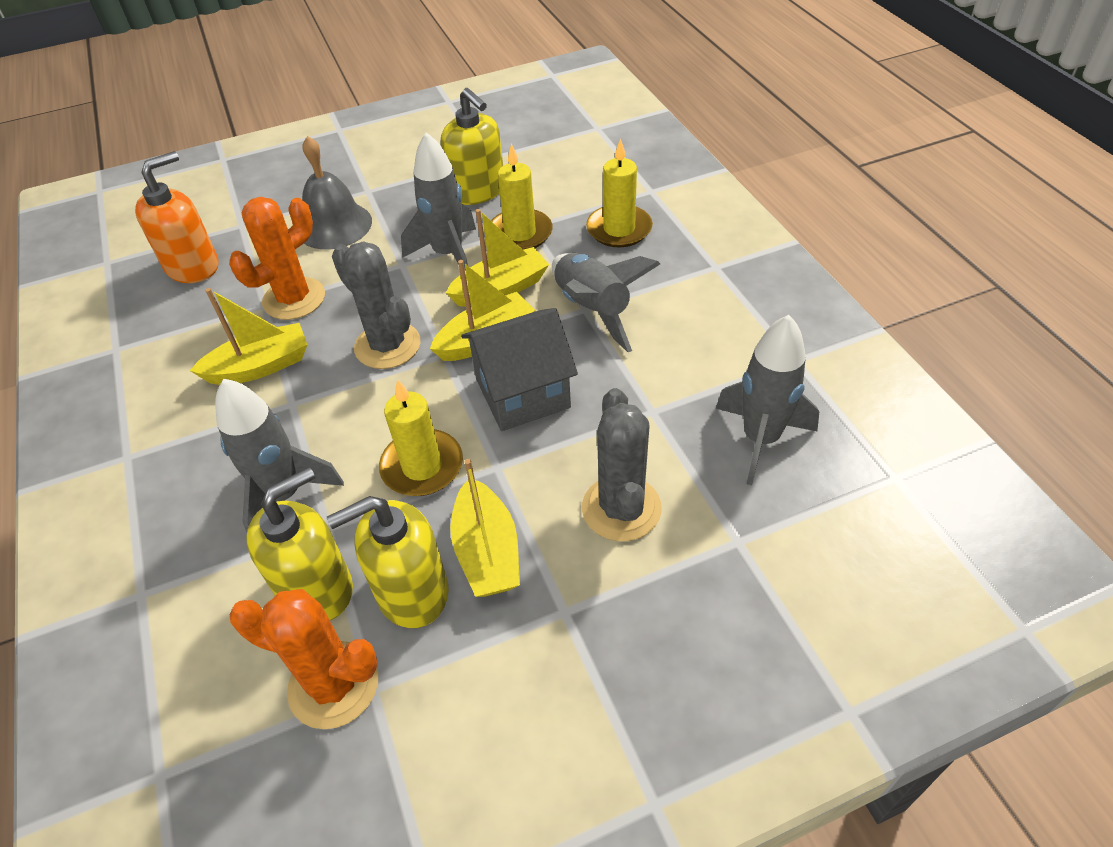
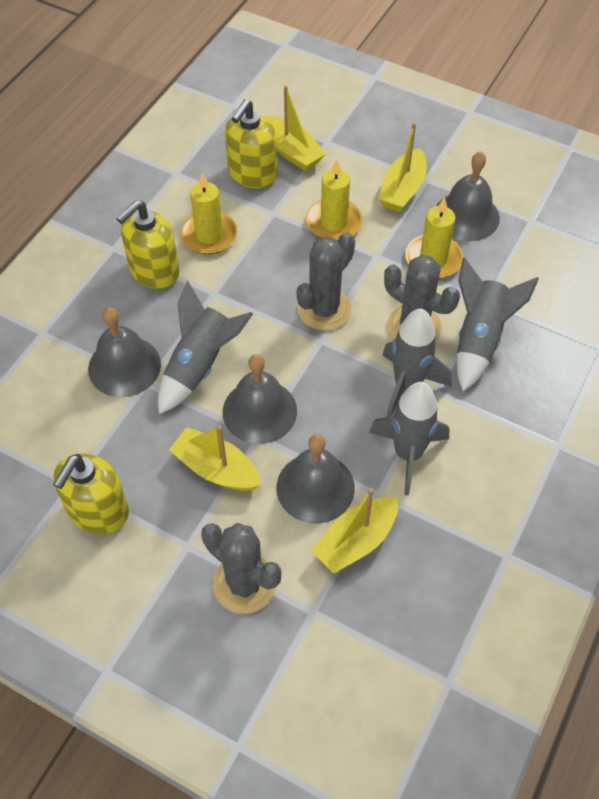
grey bell: [302,136,372,250] = 1 -> [88,307,161,397] [223,354,297,444] [277,434,355,523] [437,151,500,241] = 4
grey cactus: [332,241,420,369] [582,388,662,541] = 2 -> [201,523,281,614] [297,233,355,331] [384,255,460,341] = 3
grey house: [461,308,578,431] = 1 -> none = 0
orange cactus: [229,197,325,320] [229,589,378,729] = 2 -> none = 0
orange soap dispenser: [135,151,219,283] = 1 -> none = 0

